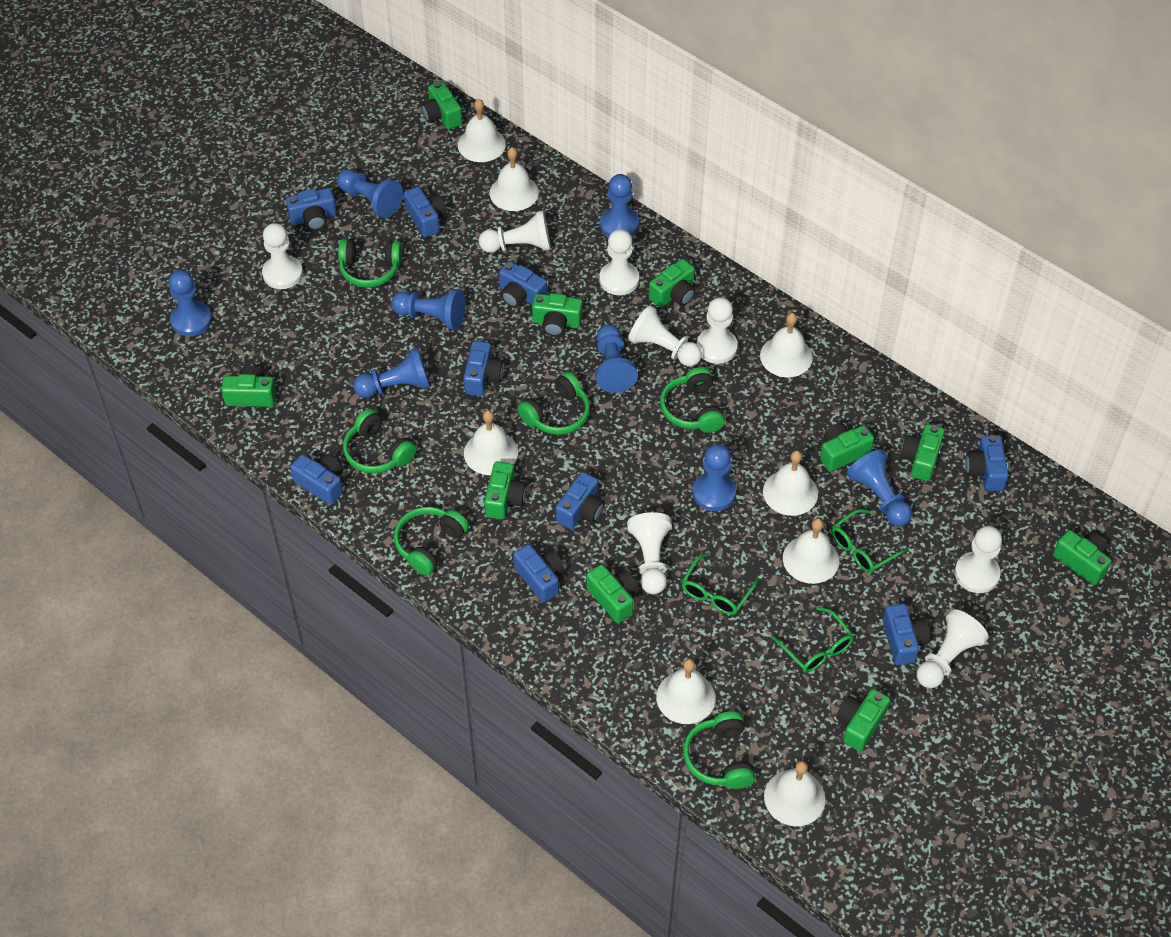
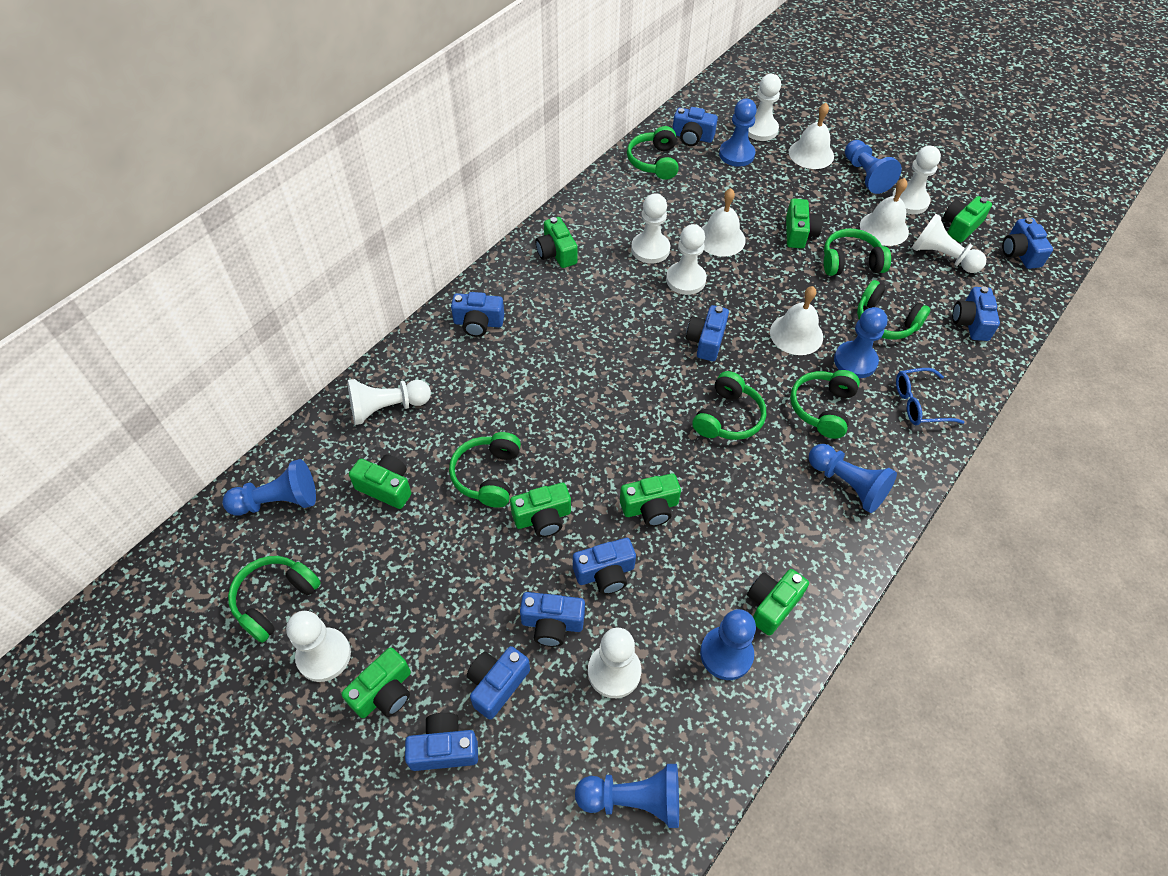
blue glasses: none = 0 -> [896,368,965,425] = 1
blue pawn: [169,270,212,336] [337,169,403,218] [353,348,430,398] [391,289,466,330] [595,325,638,393] [600,174,639,237] [693,444,736,511] [847,449,912,526] = 8 -> [222,459,316,516] [575,764,679,828] [700,609,756,680] [719,99,757,167] [809,444,897,513] [834,307,888,378] [845,140,902,194] = 7
green camera: [221,365,276,407] [421,81,462,130] [484,461,527,519] [532,293,582,337] [587,564,638,623] [649,259,696,308] [820,423,874,472] [836,689,890,751] [900,424,944,481] [1053,530,1111,585] = 10 -> [341,647,411,718] [349,455,411,509] [510,483,571,537] [536,217,578,268] [620,473,681,527] [747,569,809,636] [786,199,823,248] [943,196,992,243] = 8
green glasses: [681,553,759,615] [771,607,854,673] [831,509,909,573] = 3 -> none = 0
green headphones: [338,239,402,288] [343,409,417,474] [394,507,469,576] [517,372,590,435] [660,367,725,433] [683,711,755,789] = 6 -> [228,556,321,643] [449,432,521,508] [627,126,679,180] [692,371,766,440] [790,370,860,439] [824,228,891,276] [857,280,931,340] = 7
white bell: [458,99,506,162] [464,410,518,475] [490,147,539,211] [656,658,716,724] [760,313,813,378] [763,451,818,516] [764,761,826,826] [783,518,839,584] = 8 -> [702,188,746,257] [770,286,823,355] [789,103,834,169] [860,178,909,246] = 4

